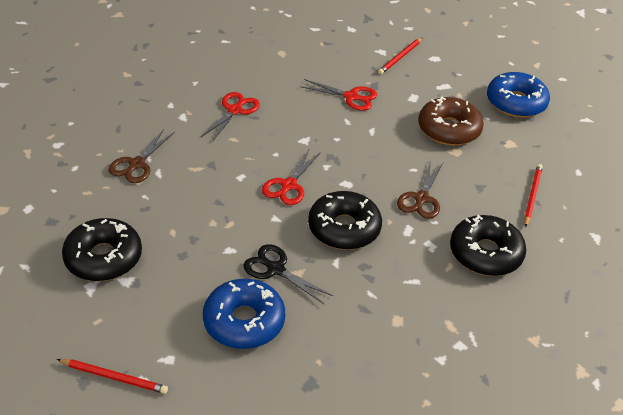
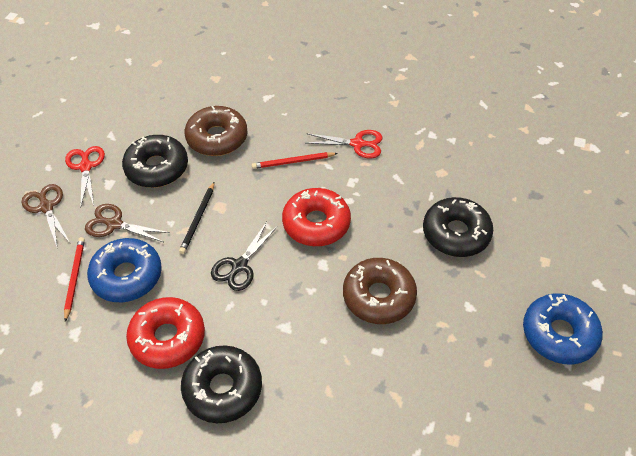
black pencil: none = 0 -> [179,181,215,254] = 1
brown donut: [418,97,484,146] = 1 -> [185,106,248,156] [343,258,417,324] = 2
red donut: none = 0 -> [126,297,205,369] [282,188,351,246] = 2
red pencil: [57,359,168,394] [378,37,423,74] [524,164,543,227] = 3 -> [64,237,85,322] [252,152,338,169] = 2
red scissors: [201,92,260,142] [262,150,321,205] [300,79,377,111] = 3 -> [65,146,105,208] [306,130,383,158] = 2

